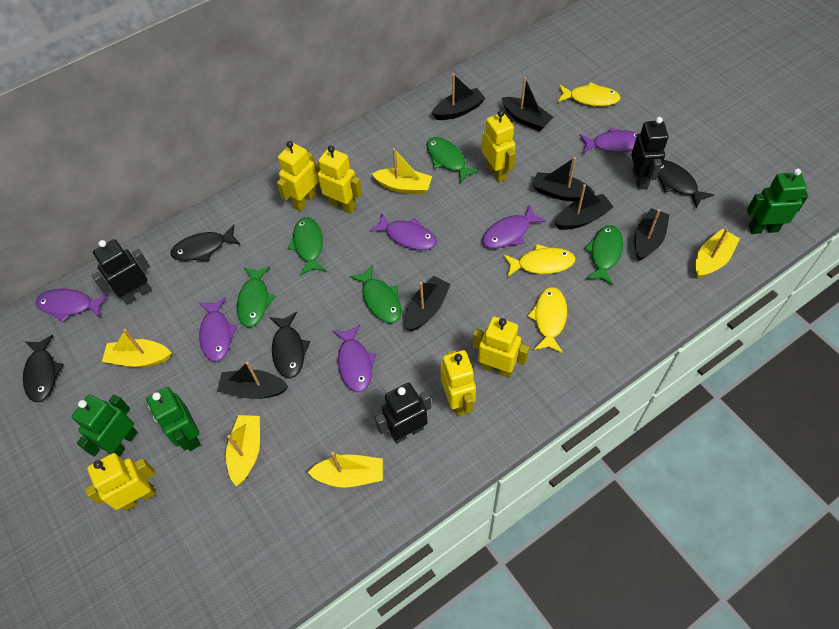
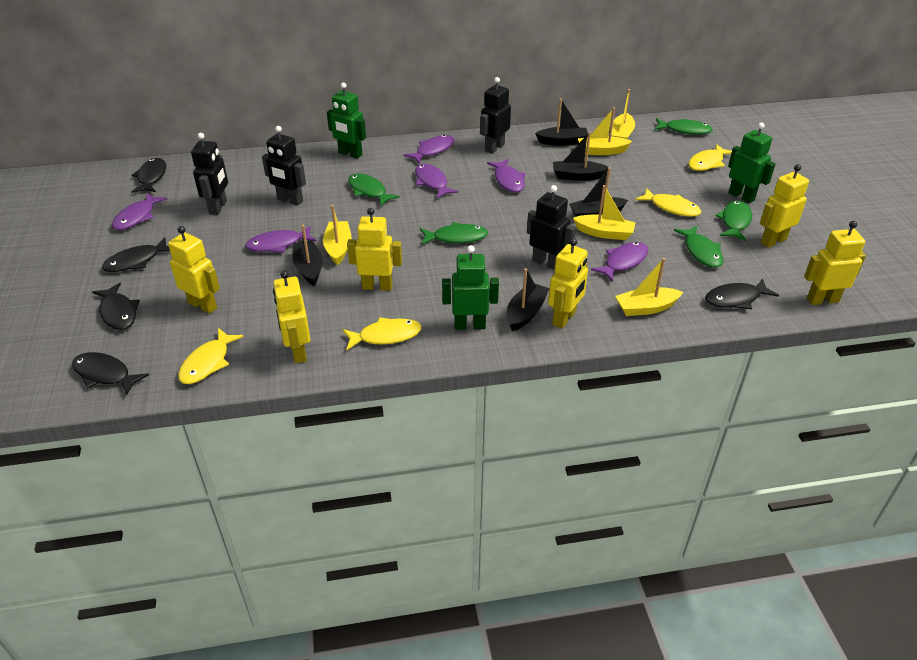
black boat: [217,362,289,399] [406,276,451,331] [432,74,486,120] [502,77,554,131] [533,157,595,201] [555,184,614,230] [634,208,669,261] = 7 -> [292,225,323,286] [506,268,549,331] [535,98,588,146] [553,132,608,181] [569,167,628,217] = 5
black fish: [23,335,63,402] [170,225,241,261] [269,312,310,378] [658,160,714,209] = 4 -> [72,352,149,395] [92,283,140,330] [102,237,170,272] [131,158,166,193] [705,278,779,309] = 5
black robot: [92,239,152,305] [375,382,431,444] [631,117,668,190] = 3 -> [191,133,228,215] [262,126,306,206] [480,77,511,154] [527,185,576,270] = 4
yellow fish: [503,244,575,277] [528,287,567,353] [558,82,621,106] = 3 -> [178,328,244,384] [342,317,422,350] [635,188,701,217] [688,144,732,171] = 4

